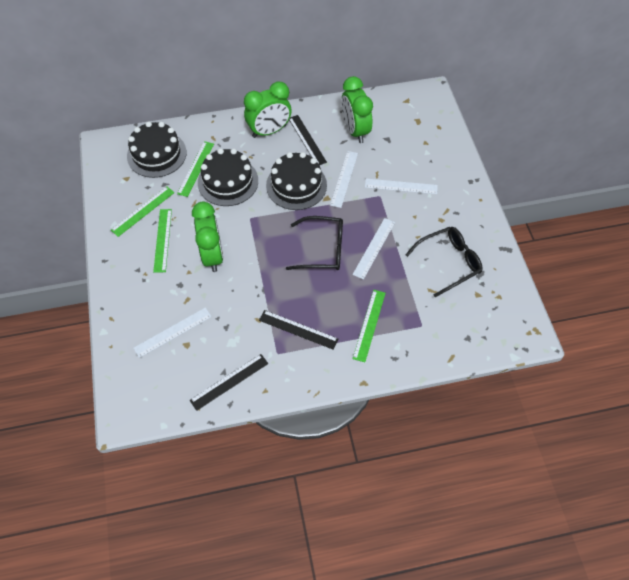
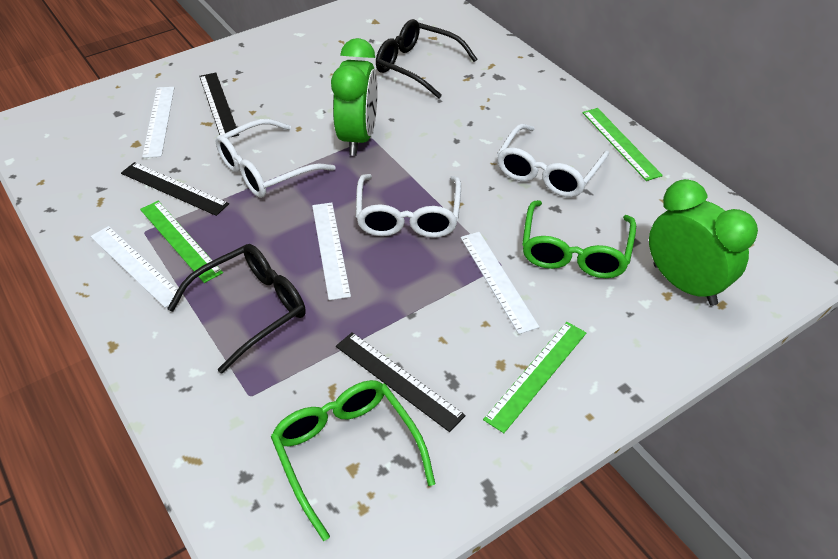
black cake: [127,121,187,178] [198,148,258,206] [266,152,327,210] = 3 -> none = 0
green clock: [192,202,223,272] [244,82,292,138] [341,76,373,143] = 3 -> [331,38,378,156] [649,179,758,306] = 2
green glasses: none = 0 -> [271,380,436,541] [522,200,636,278] = 2
green ruler: [111,187,175,237] [153,209,172,273] [177,141,214,197] [352,290,386,362] = 4 -> [140,201,223,283] [483,322,586,433] [582,108,663,181] = 3
white glasses: none = 0 -> [216,119,336,198] [356,174,461,238] [497,124,609,197] = 3

